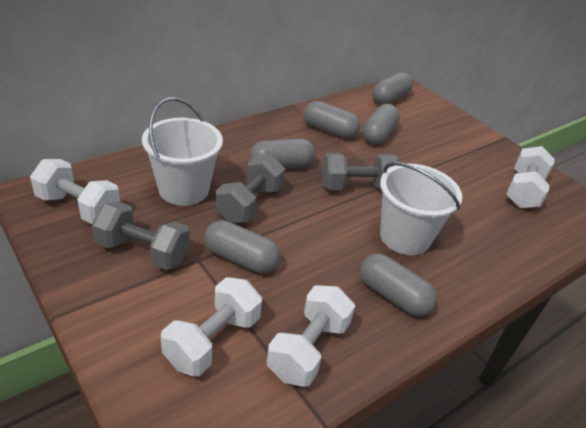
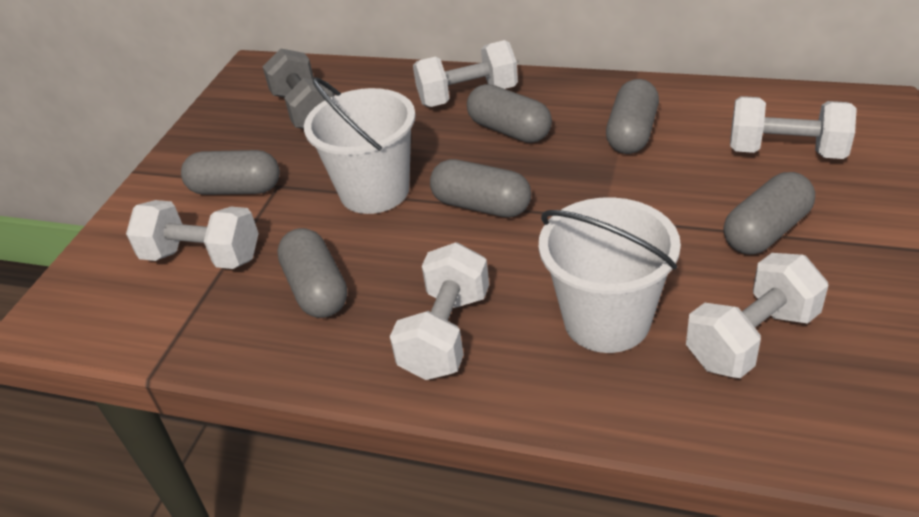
grey dumbbell: [92,201,190,270] [216,154,285,223] [322,153,399,190] = 3 -> [263,48,335,129] = 1
white dumbbell: [30,159,120,224] [161,277,262,376] [267,285,355,387] [506,146,555,208] = 4 -> [126,200,259,269] [390,242,489,380] [413,40,518,107] [686,253,829,378] [730,96,857,159] = 5

